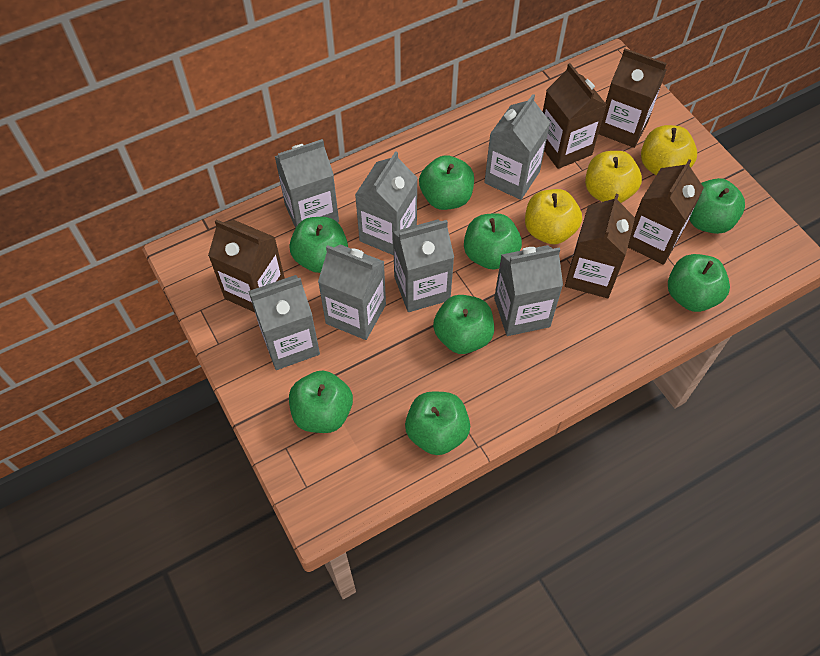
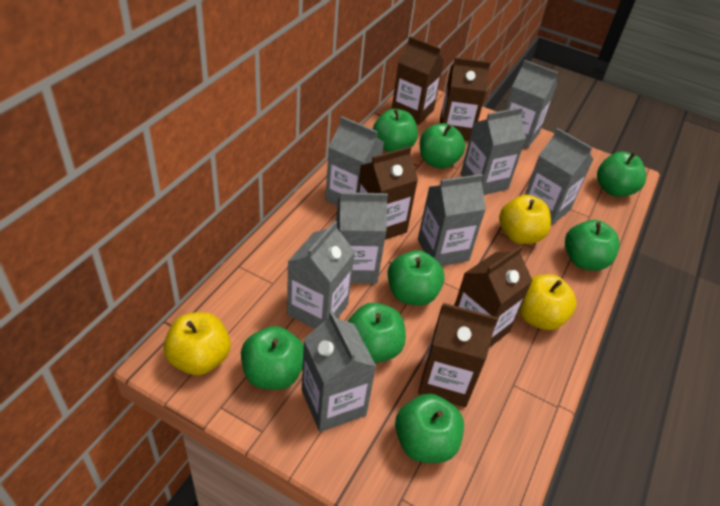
grey carton: [248,275,320,370] [275,139,339,228] [318,244,386,340] [355,151,418,255] [393,219,454,312] [484,94,550,200] [494,245,563,336] = 7 -> [287,221,355,329] [302,311,377,432] [325,116,384,206] [336,192,388,283] [418,174,486,266] [461,107,526,195] [505,60,558,148] [525,128,594,226] = 8

